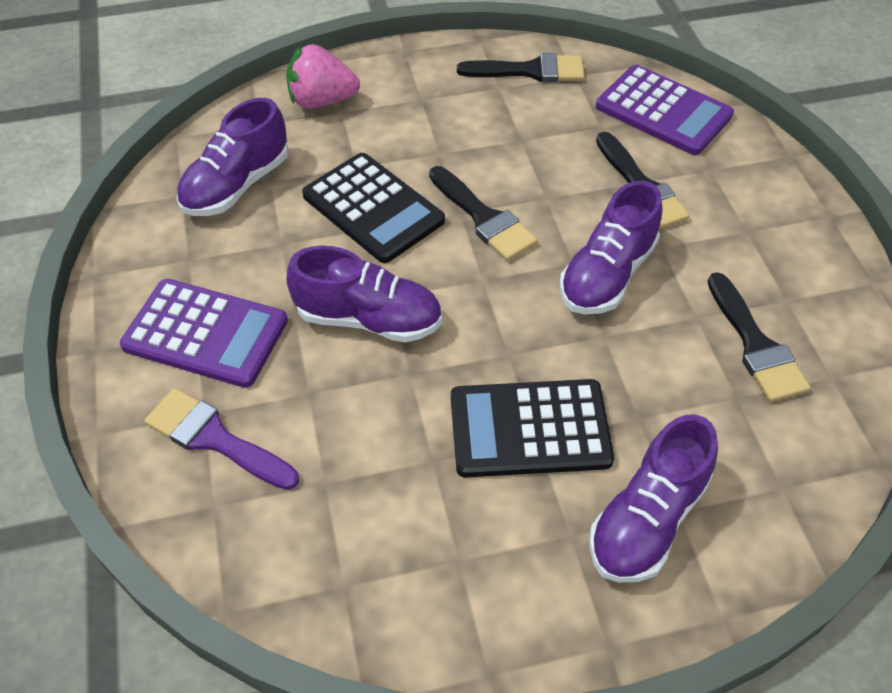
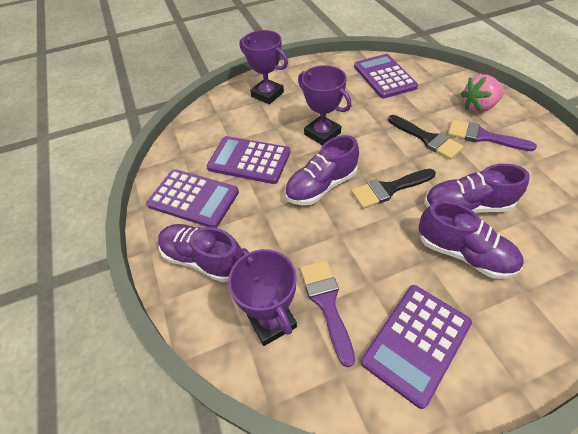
black brush: [429,166,538,261] [457,53,585,82] [596,132,690,229] [707,272,811,402] = 4 -> [351,169,436,209] [388,115,464,160] = 2
black calculator: [302,153,445,263] [451,379,614,477] = 2 -> none = 0
purple brush: [144,388,299,490] = 1 -> [300,260,355,368] [448,120,537,151] = 2
purple calculator: [120,279,288,388] [596,65,734,155] = 2 -> [146,169,239,228] [207,136,290,184] [354,54,418,98] [361,285,472,409] = 4
purple trophy: none = 0 -> [228,248,297,346] [240,30,288,104] [298,65,351,146] = 3

